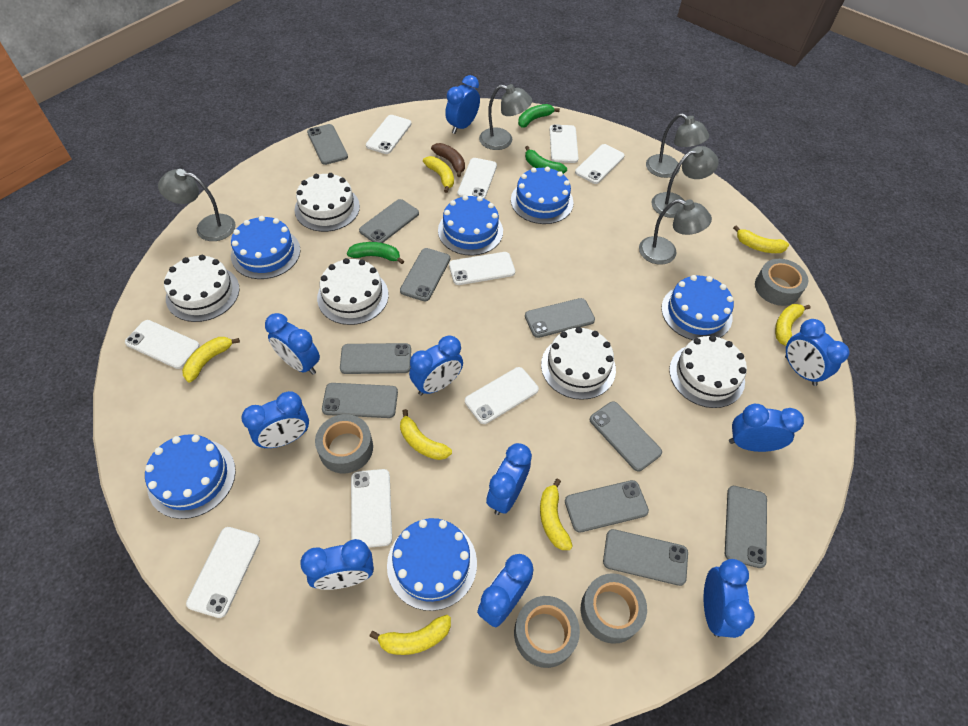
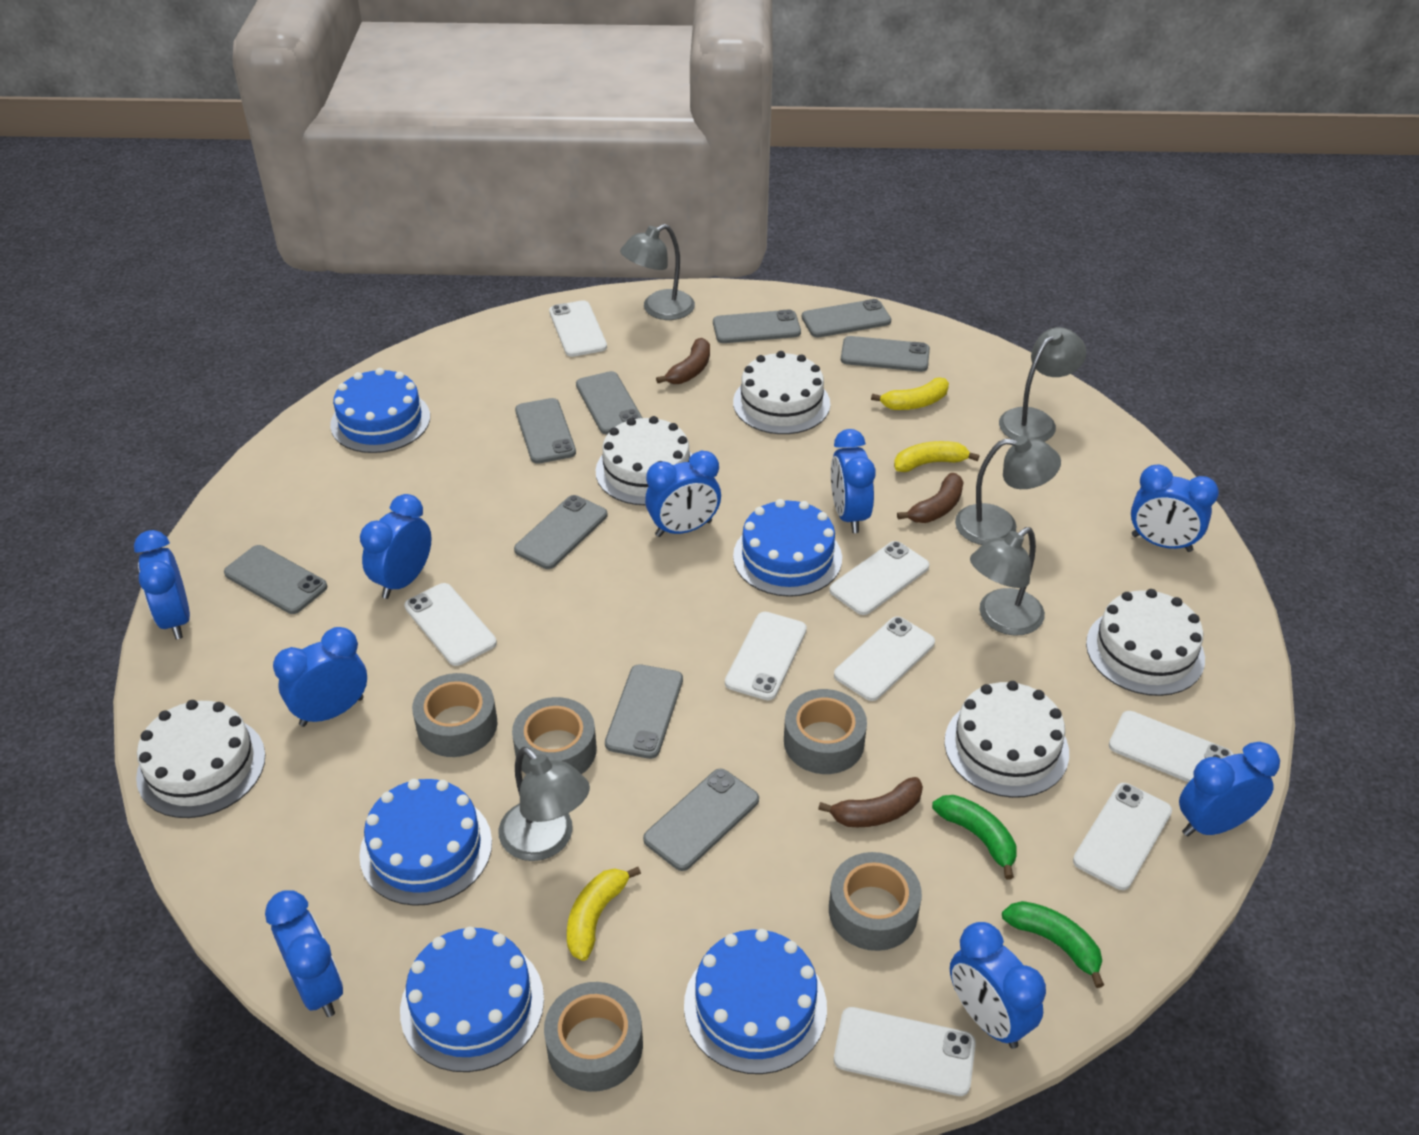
blue cake: [145,434,236,519] [231,216,300,279] [387,518,477,611] [438,195,503,256] [511,167,573,224] [661,275,734,340] = 6 -> [330,368,430,453] [359,779,492,906] [400,927,544,1072] [684,929,827,1074] [733,499,842,597] = 5
blue clock: [241,391,309,448] [265,313,320,375] [300,539,374,590] [409,335,463,396] [445,75,480,134] [477,554,533,627] [486,443,532,515] [704,559,755,638] [729,404,804,452] [785,319,850,386] = 10 -> [134,530,190,639] [265,890,343,1017] [273,627,367,727] [360,494,432,599] [645,451,721,537] [831,429,876,533] [950,922,1046,1049] [1131,464,1219,552] [1179,742,1280,837] = 9
brown banana: [431,143,465,177] = 1 -> [656,338,710,384] [818,777,923,827] [897,473,963,523] = 3
green banana: [347,242,404,264] [518,104,560,128] [525,146,567,174] = 3 -> [932,795,1017,879] [1002,901,1104,988] = 2
grey phone: [307,124,348,165] [322,383,398,418] [340,343,411,374] [359,199,419,243] [400,248,450,301] [525,298,595,338] [565,480,649,533] [590,401,662,471] [603,529,688,586] [725,486,767,568] = 10 -> [224,545,328,614] [514,495,608,569] [515,398,576,464] [576,371,642,434] [605,664,683,759] [643,769,759,871] [713,309,801,343] [802,299,891,337] [841,336,930,372] = 9
grey tape: [315,414,373,473] [514,596,580,668] [581,573,647,644] [755,259,808,306] = 4 -> [412,673,497,757] [512,697,597,774] [544,982,643,1092] [784,689,867,774] [829,852,922,951] = 5
white phone: [125,320,200,369] [186,527,260,618] [351,469,392,548] [366,115,411,154] [449,252,515,285] [457,158,497,199] [465,367,539,424] [550,124,579,163] [575,144,625,184] = 9 -> [404,583,497,666] [549,300,607,357] [725,612,807,700] [829,541,929,615] [834,616,935,701] [834,1007,976,1096] [1073,783,1172,890] [1109,711,1234,783] = 8
yellow banana: [182,337,240,382] [369,615,451,655] [400,409,452,460] [423,156,454,193] [540,479,573,550] [733,225,789,253] [775,304,811,346] = 7 -> [567,867,641,961] [871,377,949,410] [894,441,979,472] = 3

